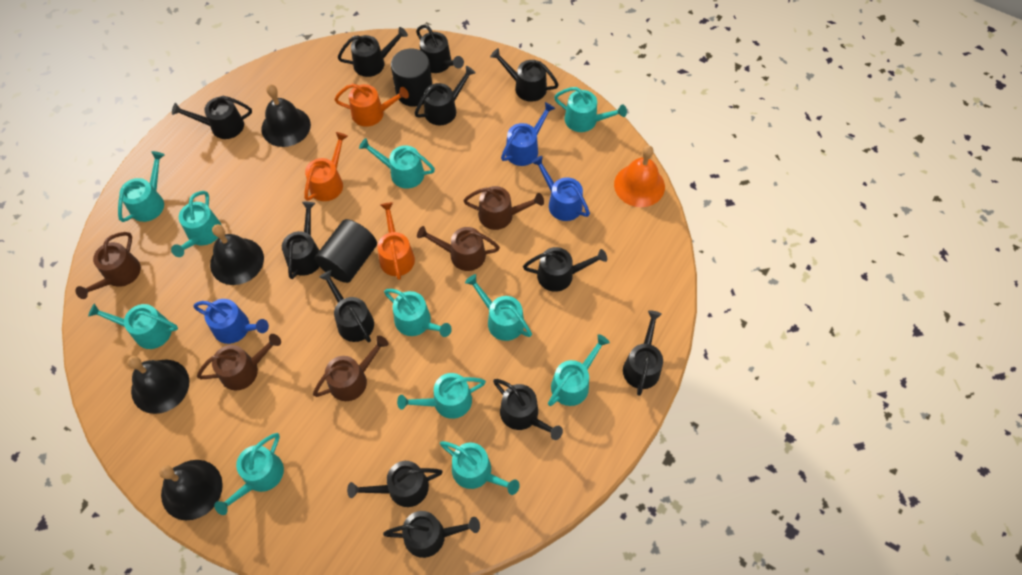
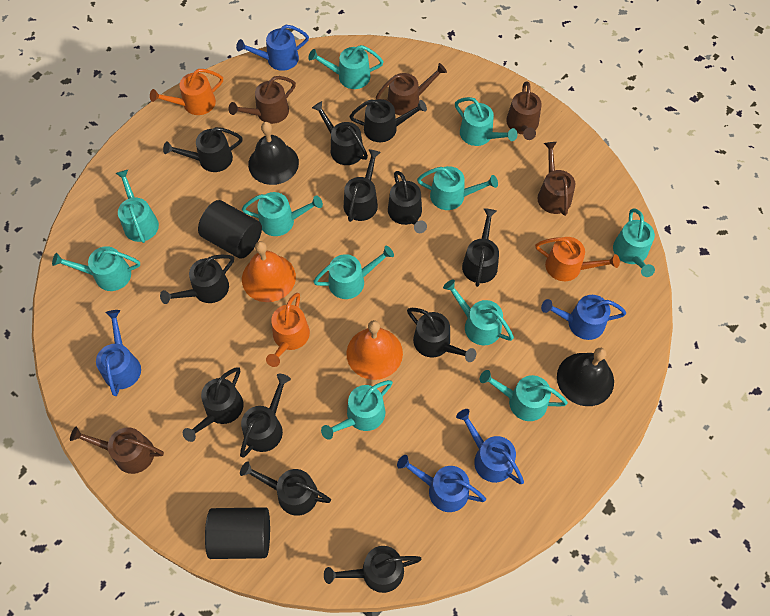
black bell: [127,356,190,414] [159,460,223,520] [210,224,264,285] [262,84,311,147] = 4 -> [248,122,299,185] [557,348,614,406] = 2
blue watering can: [193,299,269,344] [501,102,556,166] [531,156,590,221] = 3 -> [96,310,141,396] [236,25,309,71] [397,455,486,512] [456,409,524,484] [541,295,626,340] = 5
orange bell: [614,145,665,207] = 1 -> [242,241,296,302] [346,320,403,380] = 2

